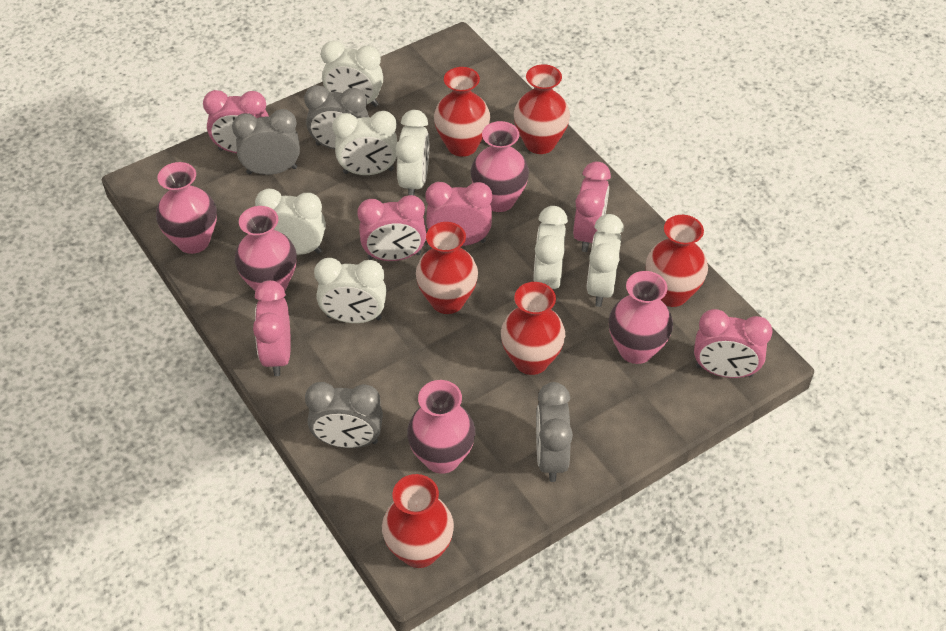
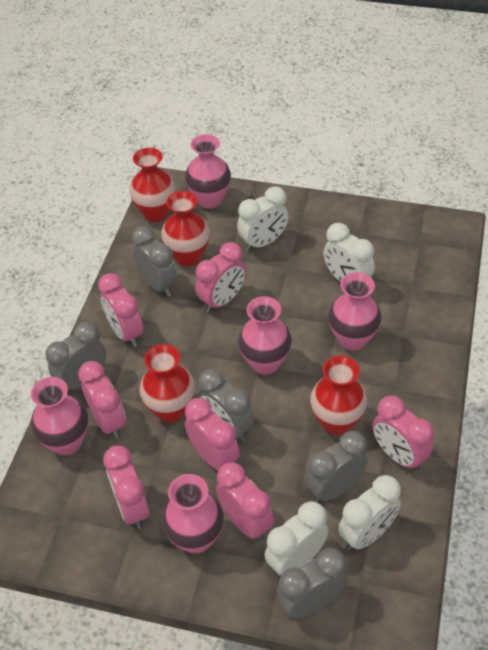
grey clock: [232,109,300,175] [304,85,369,149] [305,382,383,448] [536,382,573,482] = 4 -> [45,322,106,394] [132,226,178,297] [198,369,254,442] [276,548,347,619] [305,431,368,503] = 5
pink clock: [203,90,269,153] [253,280,291,376] [357,195,426,261] [425,182,492,246] [573,161,611,252] [694,309,773,378] = 6 -> [78,361,126,439] [98,273,144,347] [103,445,150,529] [185,398,240,470] [195,242,246,313] [216,462,274,541] [372,395,434,472] = 7
red vase: [382,474,454,568] [416,222,478,314] [434,67,490,157] [501,282,565,375] [514,64,570,154] [646,215,708,307] = 6 -> [129,148,176,222] [139,344,195,423] [161,191,210,267] [310,355,367,435] = 4
white clock: [255,188,326,255] [314,258,387,323] [321,41,383,107] [332,111,397,175] [396,110,429,195] [533,206,568,289] [586,214,624,307] = 7 -> [237,187,288,251] [265,501,329,578] [323,223,375,282] [338,475,401,551] = 4

